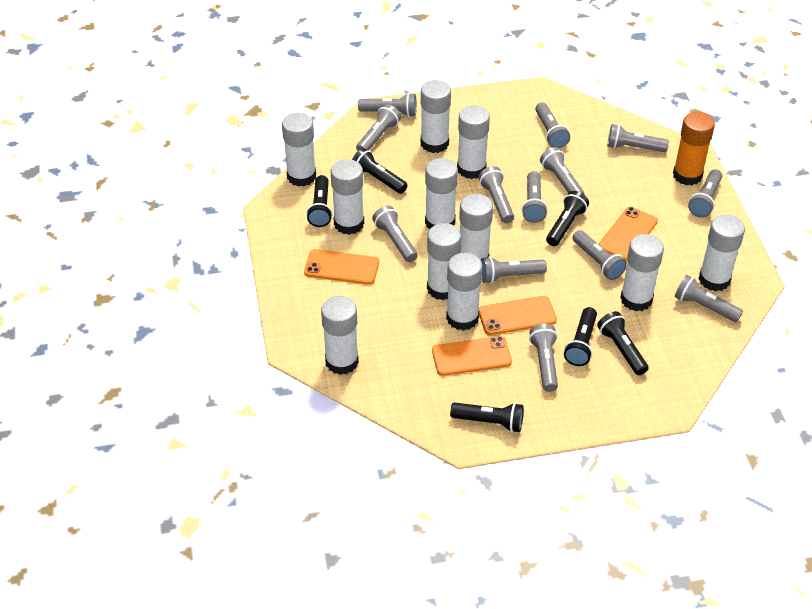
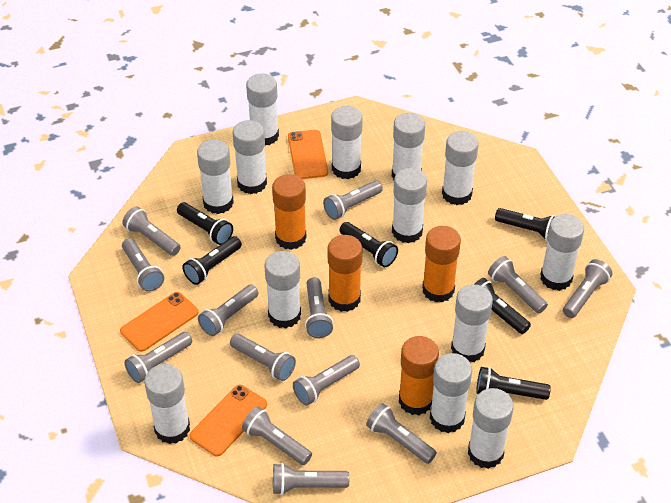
orange glue stick: [673,112,715,186] = 1 -> [272,174,306,250] [328,235,362,312] [399,336,439,415] [422,226,461,303] = 4
orange phone: [304,249,379,285] [432,336,512,376] [479,296,557,335] [599,207,658,261] = 4 -> [120,292,199,352] [189,385,267,456] [288,130,328,179] = 3
white glue stick: [282,113,316,187] [321,296,359,375] [331,159,364,235] [421,80,451,153] [425,158,458,229] [427,223,461,300] [446,253,482,331] [457,105,490,179] [459,194,493,261] [620,234,664,311] [699,214,745,292] = 11 -> [144,364,190,444] [197,139,234,214] [233,120,267,194] [246,73,279,145] [265,251,301,328] [331,106,363,179] [392,113,425,181] [392,168,427,243] [430,353,472,433] [442,131,479,205] [451,284,493,362] [468,388,514,469] [540,214,584,291] = 13

